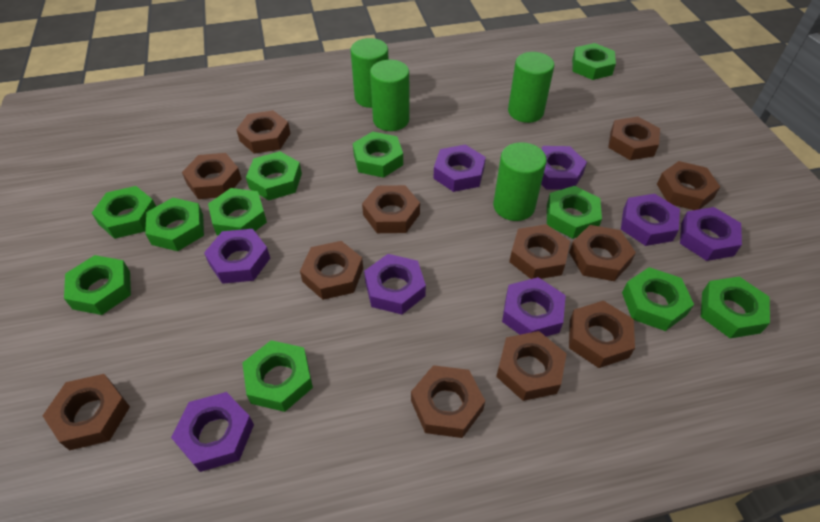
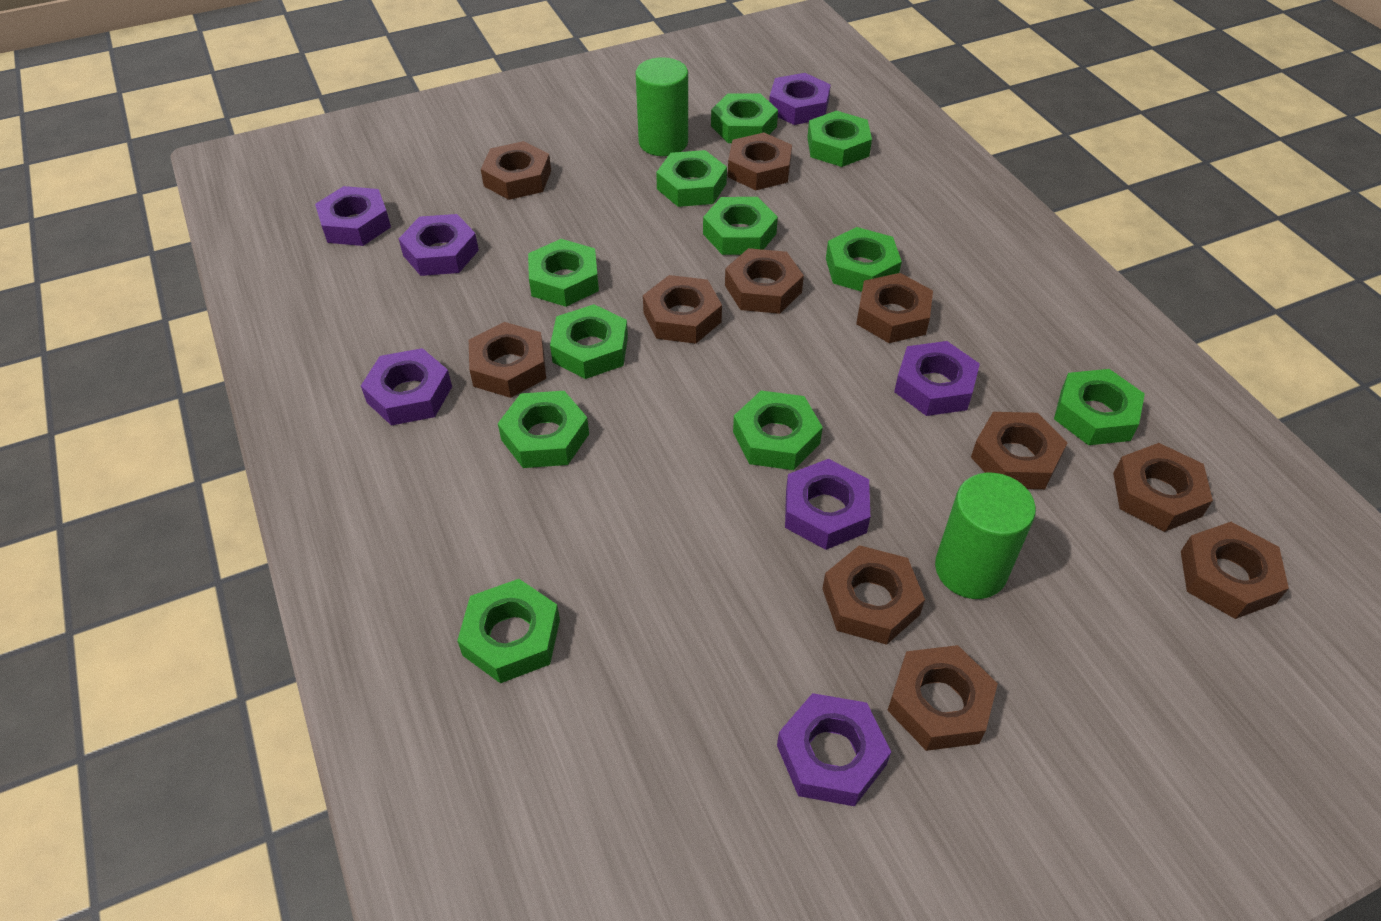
brown nut: [43,374,130,451] [182,153,241,199] [236,110,291,154] [300,241,363,300] [362,185,420,233] [411,365,485,438] [496,331,567,401] [509,224,570,279] [569,225,636,281] [569,301,635,368] [608,117,660,160] [657,161,720,210] = 12 -> [469,322,546,398] [481,141,551,200] [643,275,722,344] [725,248,804,314] [728,133,792,190] [822,545,925,645] [856,273,933,343] [887,645,998,751] [971,412,1068,489] [1113,443,1213,532] [1181,522,1289,619] = 11
green cylinder: [351,38,388,108] [370,60,409,131] [493,142,547,221] [508,52,554,123] = 4 -> [636,57,688,156] [935,473,1036,599] = 2
purple nut: [171,392,254,472] [204,229,270,284] [364,254,426,314] [433,145,486,192] [502,277,566,336] [541,146,587,190] [621,194,680,246] [680,207,742,261] = 8 -> [315,186,391,246] [361,348,452,425] [399,214,479,276] [769,73,831,125] [777,693,891,806] [785,459,870,550] [894,341,980,416] = 7

